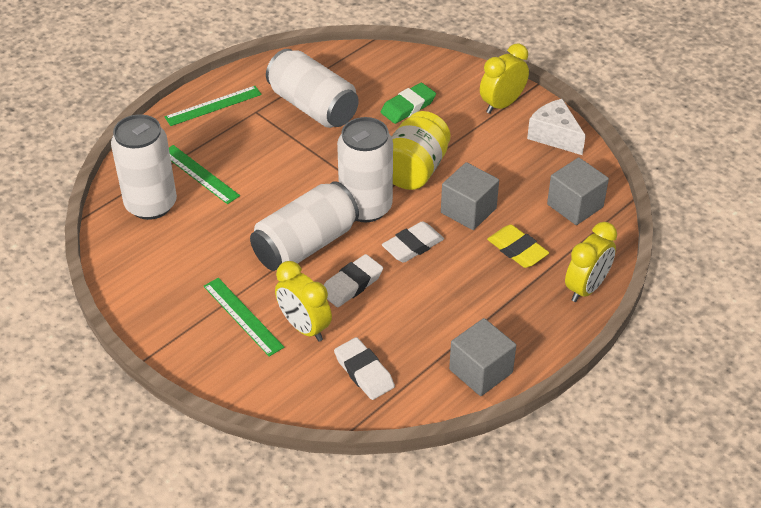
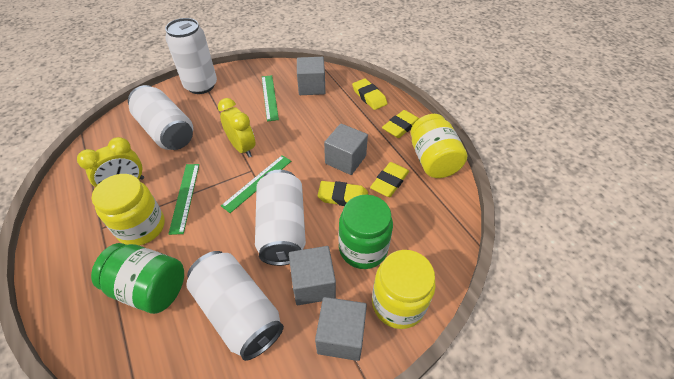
green eraser: [381,83,436,124] = 1 -> none = 0
green jar: none = 0 -> [91,243,184,314] [339,195,393,269] = 2
grey cube: [441,162,499,230] [449,318,516,396] [547,157,609,225] = 3 -> [289,246,336,305] [297,57,325,95] [315,297,367,361] [324,123,368,175] = 4
white cheese: [527,99,586,155] = 1 -> none = 0
white eraser: [324,254,383,307] [334,337,395,400] [382,221,444,263] = 3 -> none = 0
yellow clock: [275,261,332,342] [480,43,529,114] [565,222,617,302] = 3 -> [77,137,144,187] [218,98,256,157] = 2
yellow eraser: [487,225,549,268] = 1 -> [317,181,368,206] [352,78,387,110] [370,162,409,197] [382,110,419,138] = 4
yellow jar: [392,111,451,190] = 1 -> [92,174,165,246] [372,250,436,329] [411,114,467,178] = 3

